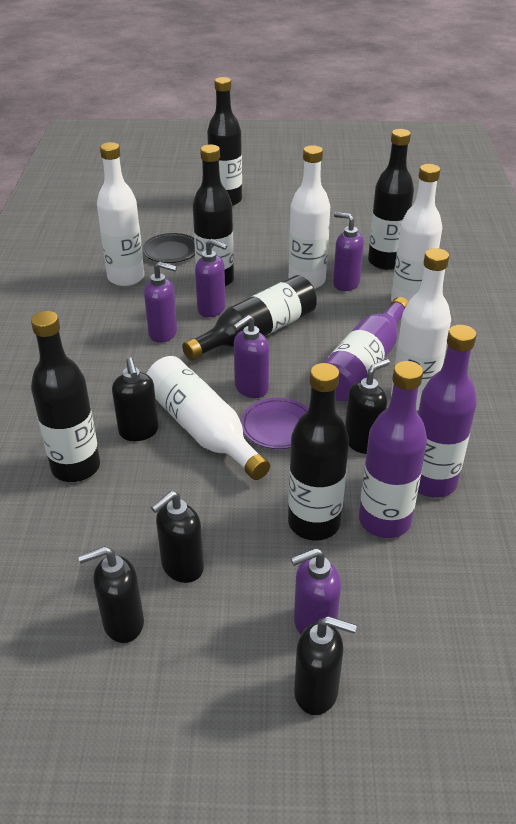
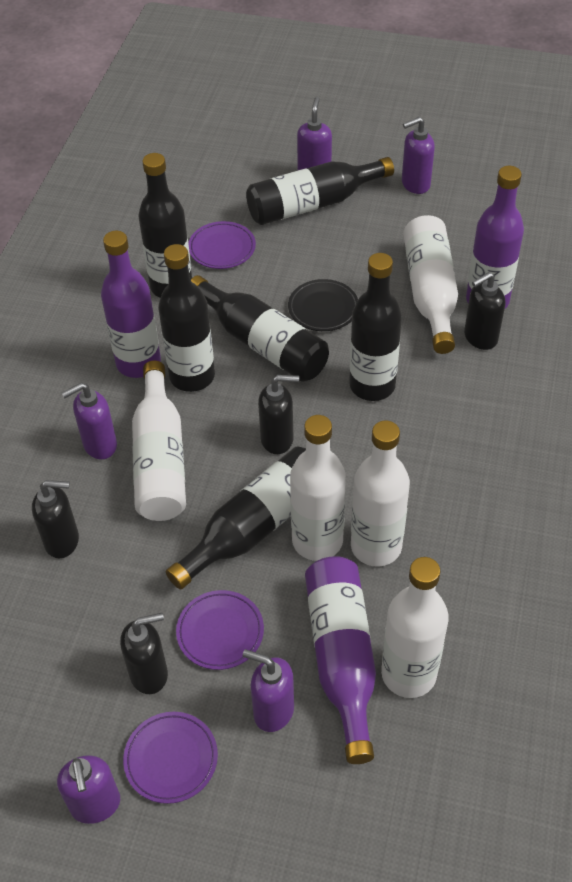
black soap dispenser: [78,546,144,643] [112,357,159,441] [151,491,204,583] [294,616,357,715] [345,359,390,454] = 5 -> [32,480,79,558] [120,613,168,694] [258,375,299,454] [464,272,505,350] = 4
purple plate: [241,398,309,449] = 1 -> [123,712,218,804] [176,590,264,670] [188,221,256,269] = 3

